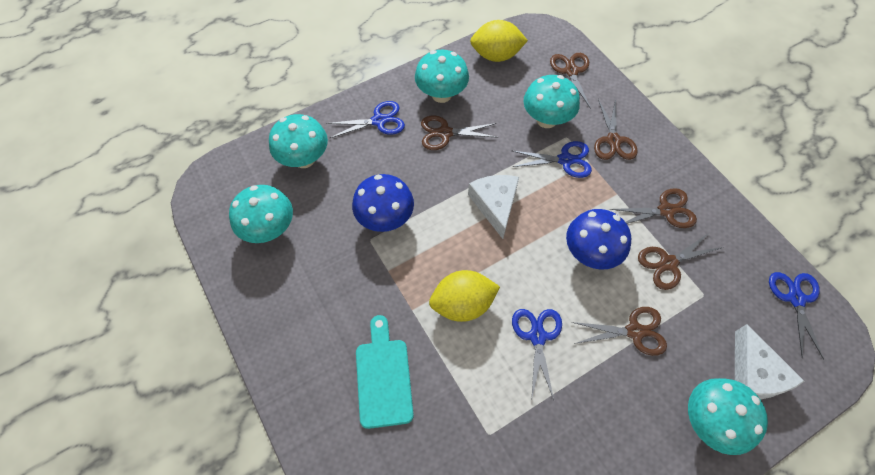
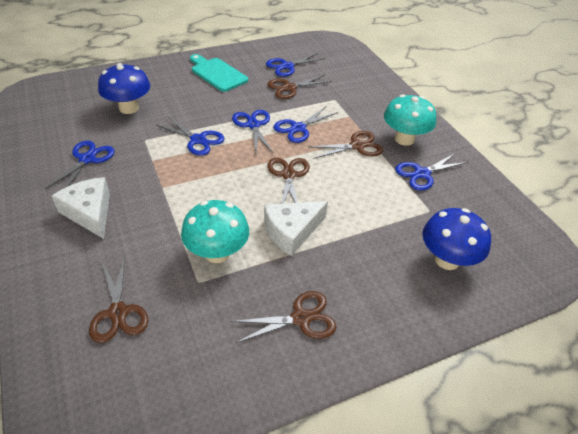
blue scissors: [326,101,405,138] [512,141,592,178] [512,309,562,401] [769,272,824,360] = 4 -> [45,141,115,189] [155,116,225,156] [232,110,273,153] [266,53,326,77] [273,107,338,143] [395,153,468,191] = 6
brown scissors: [421,115,498,150] [550,53,591,109] [571,307,667,356] [594,99,638,160] [609,188,697,228] [638,232,723,290] = 6 -> [89,256,148,343] [231,291,337,343] [267,75,332,99] [267,158,310,204] [308,131,383,159] = 5
turquoise mushroom: [229,185,293,243] [269,114,328,168] [415,50,469,103] [524,75,580,128] [688,378,768,455] = 5 -> [181,200,249,263] [384,94,436,146] = 2
yellow lemon: [429,270,500,322] [470,20,528,62] = 2 -> none = 0

